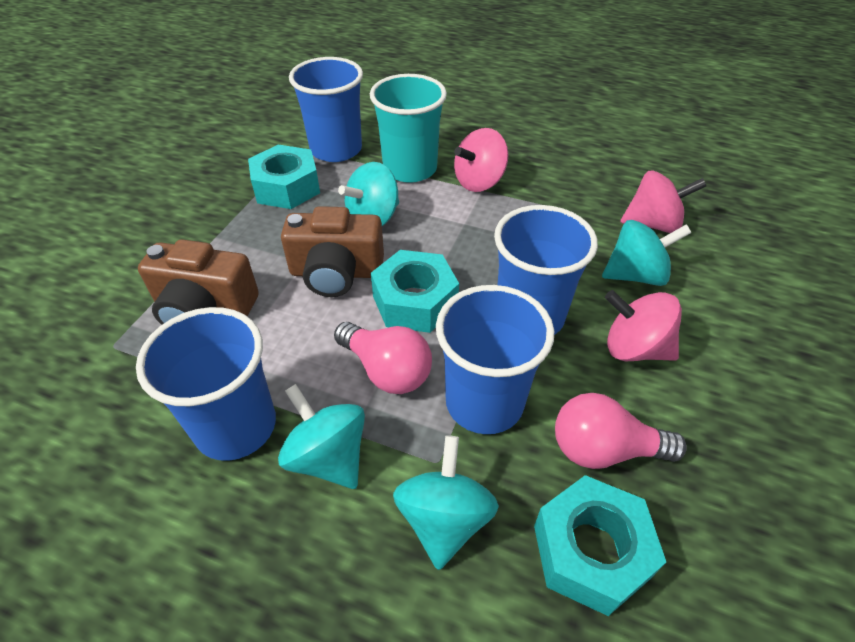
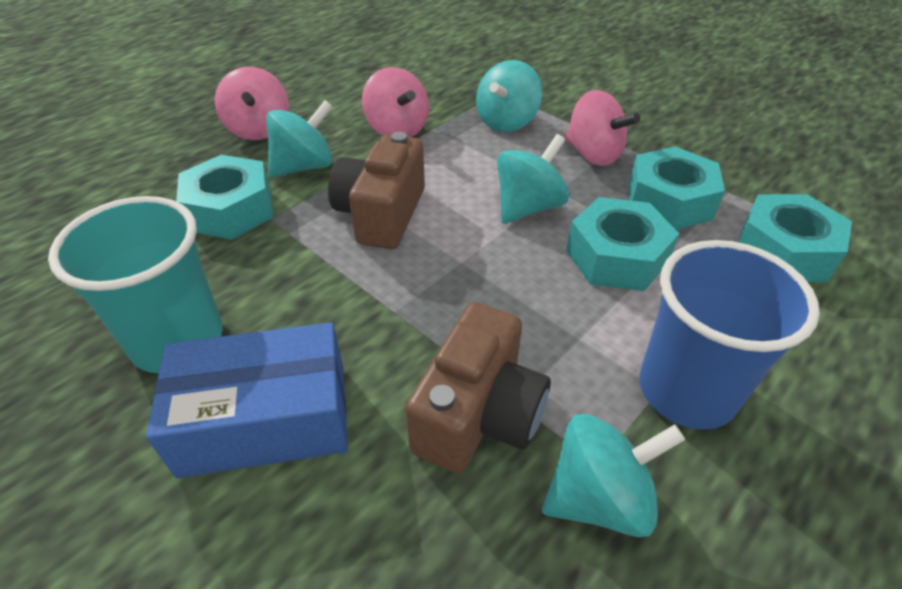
blue box: none = 0 -> [146,323,348,478] = 1
blue cup: [136,307,276,461] [289,57,363,162] [436,285,554,434] [494,205,598,335] = 4 -> [639,240,820,430] = 1
pink light bulb: [334,322,432,394] [555,393,687,469] = 2 -> none = 0
turquoise nut: [248,145,320,209] [371,250,459,333] [534,475,666,616] = 3 -> [176,155,273,240] [566,197,679,291] [629,146,725,230] [738,194,852,282] = 4

